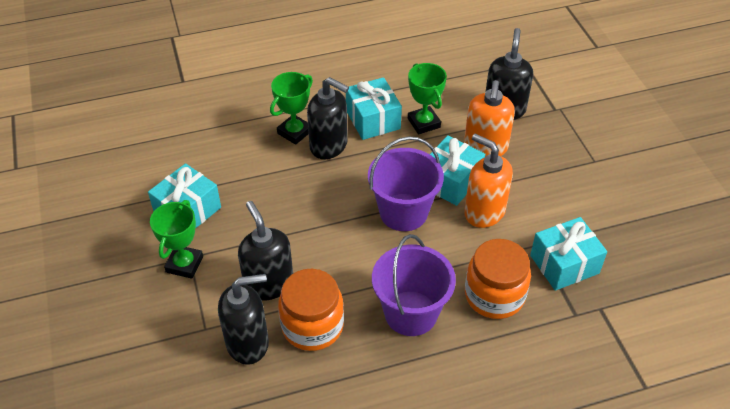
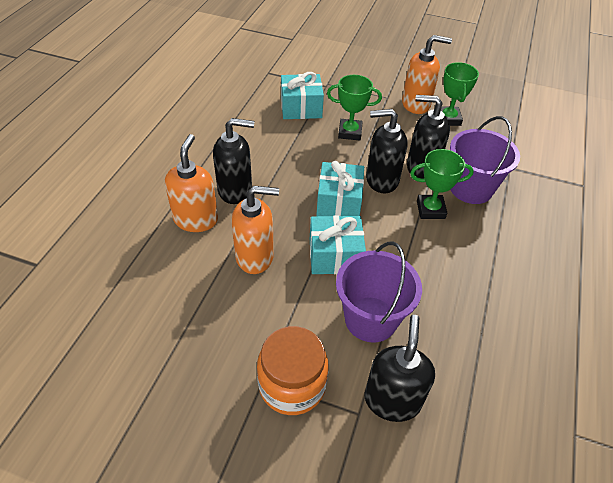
orange jar: [278,269,344,351] [465,239,531,319] = 2 -> [257,326,329,415] = 1
orange soap dispenser: [464,80,515,157] [464,134,513,228] = 2 -> [165,134,218,232] [232,186,279,274] [402,35,452,114] = 3
turquoise gift: [148,163,221,229] [346,77,402,140] [430,135,485,206] [530,217,607,291] = 4 -> [281,72,324,119] [310,215,366,274] [316,161,364,216] = 3

